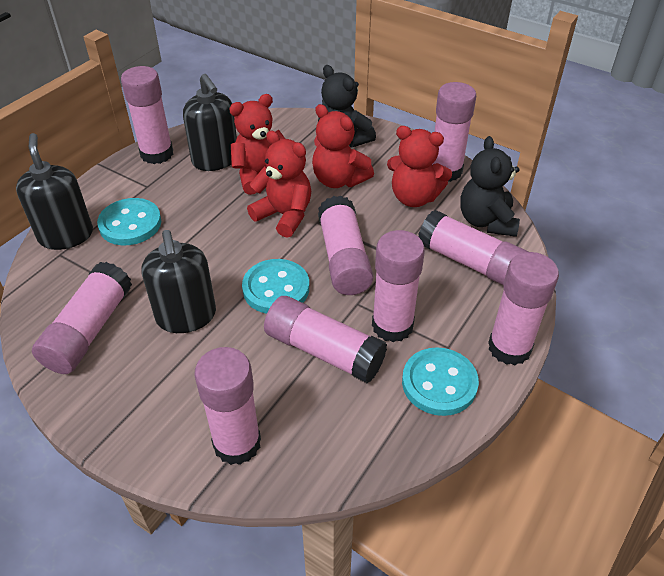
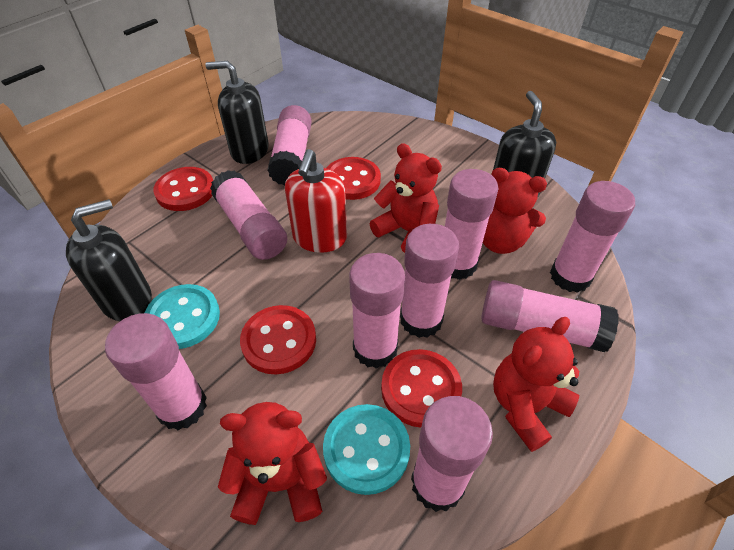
black teddy bear: [318,65,376,148] [460,136,520,237] = 2 -> none = 0
red button: none = 0 -> [153,167,213,211] [240,305,316,375] [326,157,381,200] [381,349,462,427] = 4
red soap dispenser: none = 0 -> [285,149,347,253] = 1
turquoise button: [97,198,161,245] [242,259,309,314] [402,347,479,416] = 3 -> [144,284,220,349] [323,404,410,495] = 2

